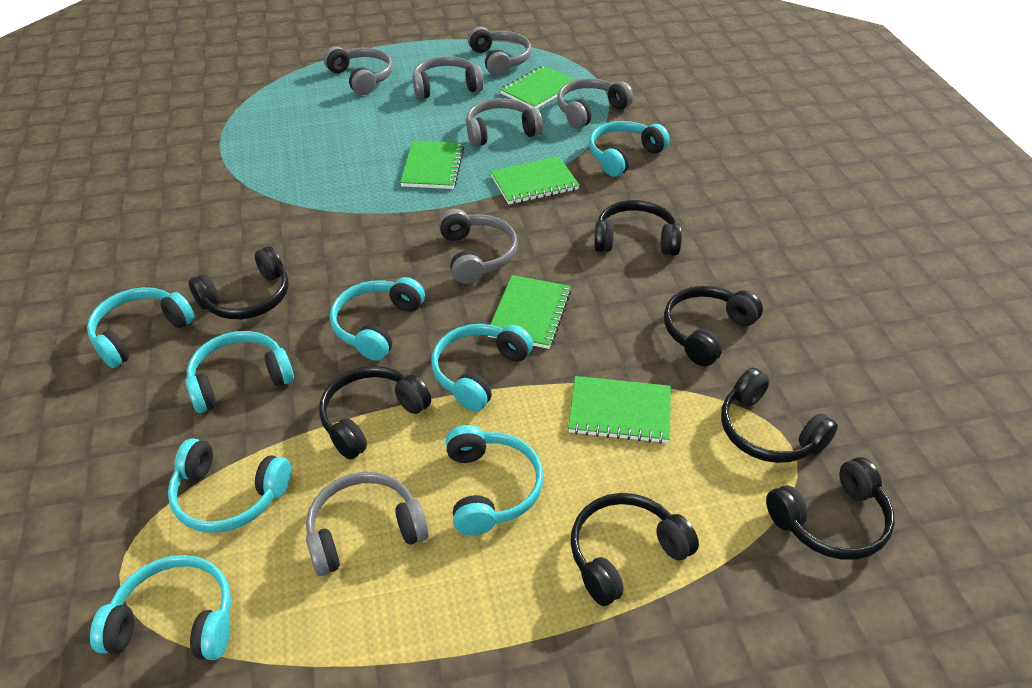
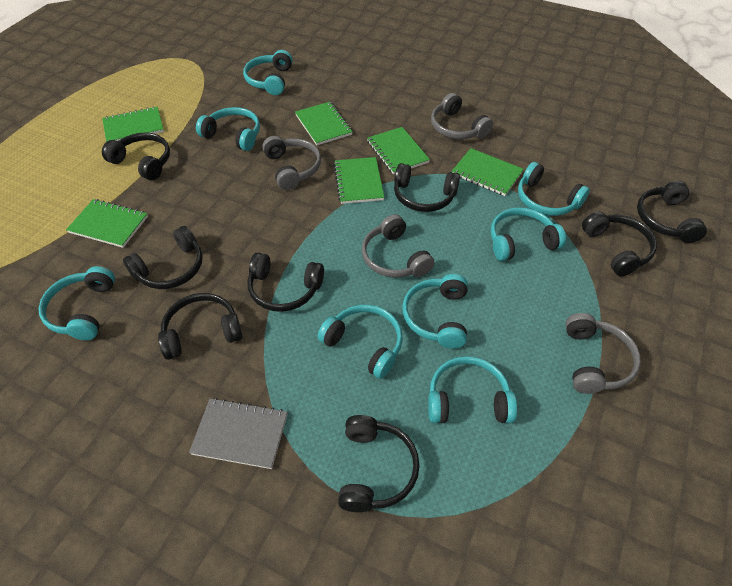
black headphones: [189,246,289,319] [319,366,431,459] [571,493,699,606] [594,200,682,256] [664,286,763,366] [721,368,838,463] [766,457,895,560] = 7 -> [102,132,170,180] [123,226,203,289] [158,293,243,360] [247,252,324,312] [338,415,420,512] [394,163,460,212] [582,212,657,276] [637,181,707,243] = 8
green notebook: [400,141,464,189] [488,275,571,349] [490,156,579,205] [500,65,575,108] [568,376,671,444] = 5 -> [66,199,148,248] [102,107,164,142] [295,102,353,145] [334,157,384,204] [367,127,430,174] [452,148,524,196] = 6
grey headphones: [306,472,429,576] [324,46,393,95] [413,56,484,99] [439,209,518,284] [466,98,543,147] [468,27,531,77] [557,78,633,128] = 7 -> [262,136,321,190] [362,214,435,278] [431,93,493,139] [565,313,641,394] = 4
grey notebook: none = 0 -> [189,398,287,469] = 1

